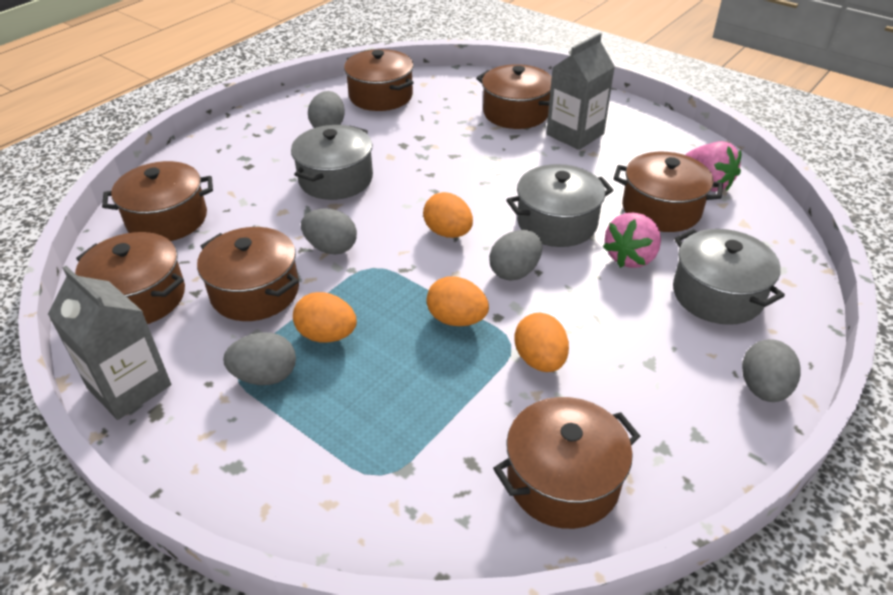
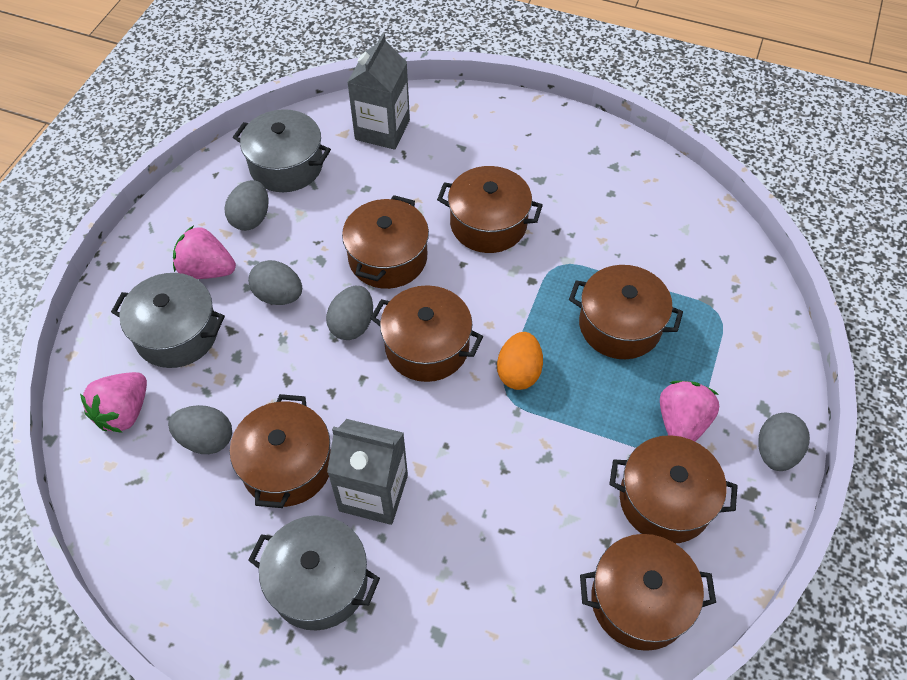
orange egg: [293,292,357,342] [423,192,473,238] [427,276,489,326] [514,313,569,372] = 4 -> [497,332,543,390] = 1
pink strawberry: [603,212,661,268] [686,141,741,192] = 2 -> [80,372,147,433] [173,225,236,279] [660,381,719,441] = 3

